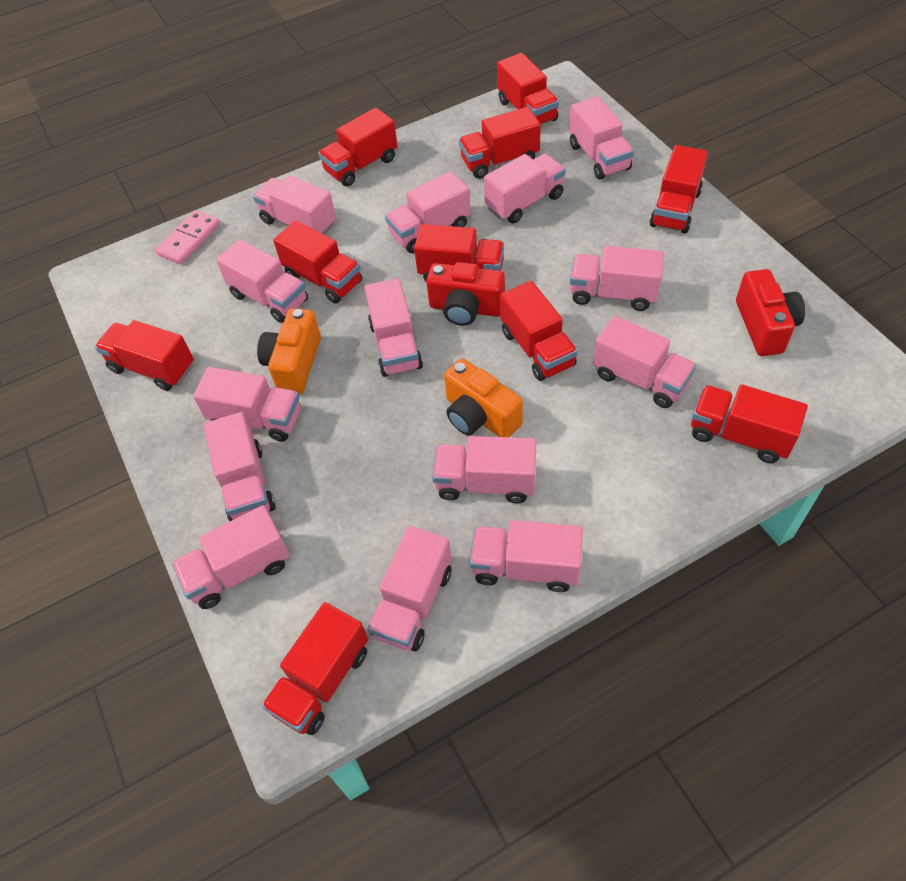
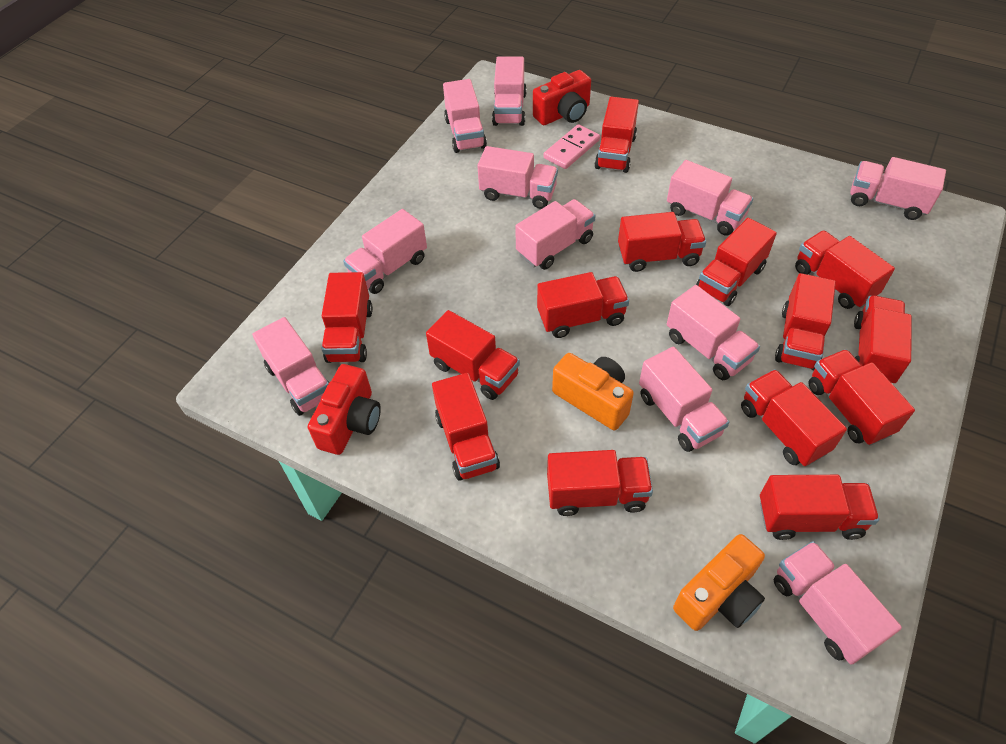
pink truck: [172,505,290,609] [193,367,301,442] [204,412,276,521] [216,239,308,323] [253,176,336,235] [364,278,423,377] [367,526,451,652] [385,171,471,253] [432,436,537,503] [470,520,583,592] [484,154,566,224] [569,96,634,179] [570,246,664,311] [593,316,697,408] = 14 -> [252,317,329,416] [343,209,427,294] [443,79,487,153] [477,146,558,209] [492,57,527,126] [515,199,596,270] [639,346,729,452] [667,160,753,236] [667,285,760,380] [774,541,902,665] [850,157,946,220] = 11
red truck: [95,320,194,391] [262,602,368,735] [273,220,362,304] [318,108,398,186] [414,224,504,281] [459,107,541,179] [497,53,559,125] [500,281,578,381] [650,145,708,233] [691,384,808,463] = 10 -> [321,272,373,363] [426,310,520,400] [432,373,500,481] [537,272,629,338] [547,450,653,516] [594,97,639,173] [618,212,706,272] [696,218,777,306] [741,369,847,467] [760,475,879,540] [775,273,836,370] [795,231,895,309] [808,349,915,445] [854,295,912,383] = 14

